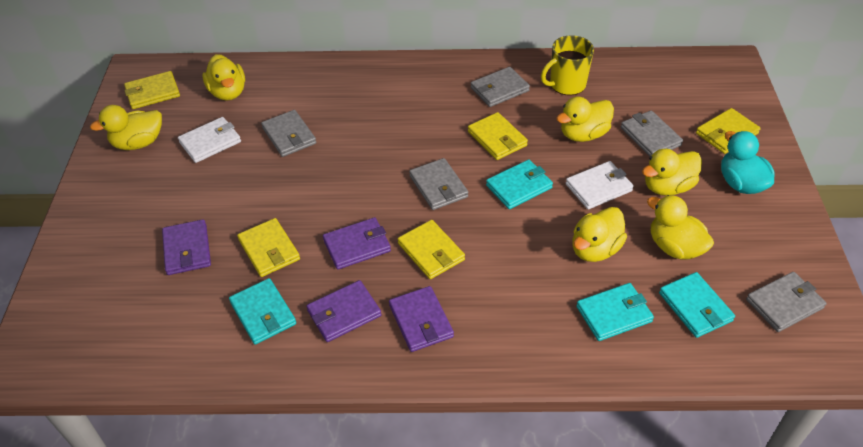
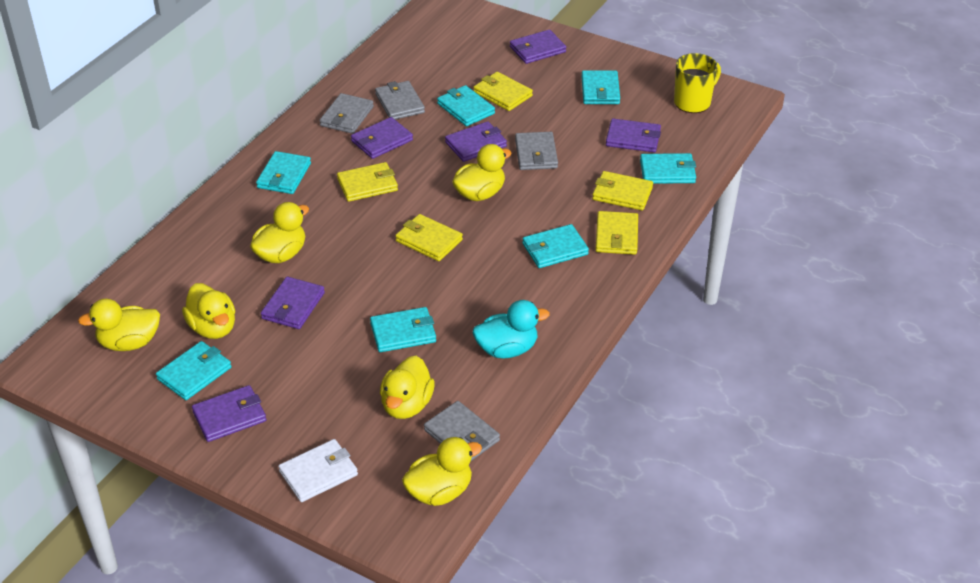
grey wallet: [261,110,316,157] [409,158,469,210] [471,67,530,107] [621,110,683,157] [746,272,827,332] = 5 -> [319,93,374,134] [375,81,425,120] [424,401,500,462] [515,132,558,170] = 4
purple wallet: [162,219,211,275] [306,280,381,342] [323,217,391,270] [389,286,454,352] = 4 -> [192,385,266,442] [261,277,325,329] [351,117,413,159] [445,121,507,162] [510,29,566,64] [606,119,661,152] = 6
turquoise wallet: [229,278,296,345] [486,159,553,209] [576,283,654,341] [659,272,735,338] = 4 -> [156,341,232,400] [256,151,311,194] [370,307,436,352] [437,85,495,126] [522,224,589,268] [581,70,620,104] [640,153,696,184] = 7
white wallet: [178,117,241,163] [566,161,634,209] = 2 -> [278,439,358,502] = 1

